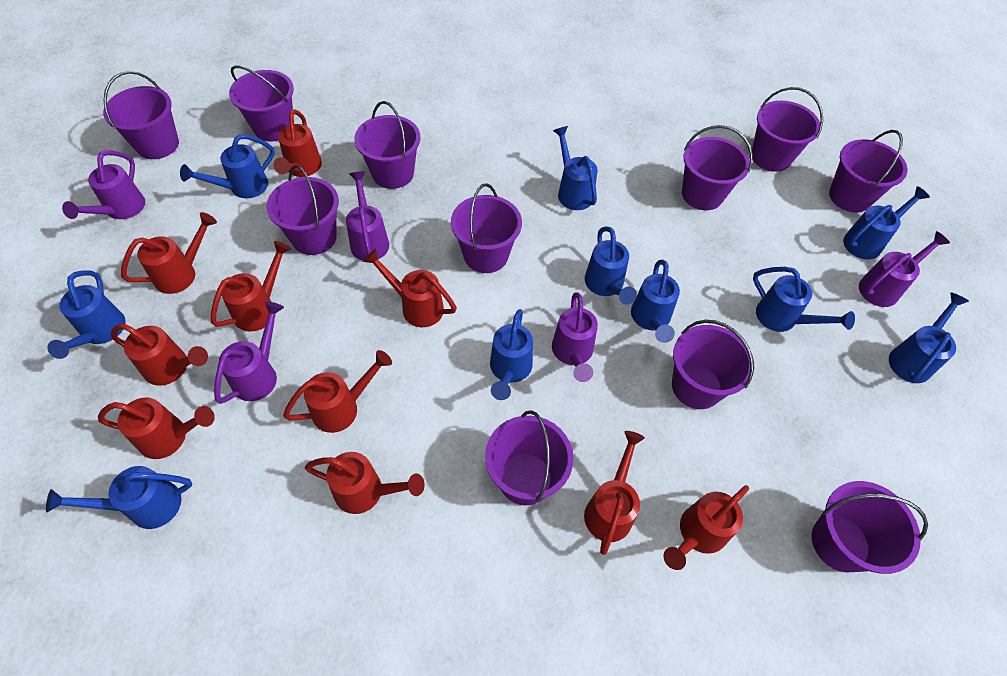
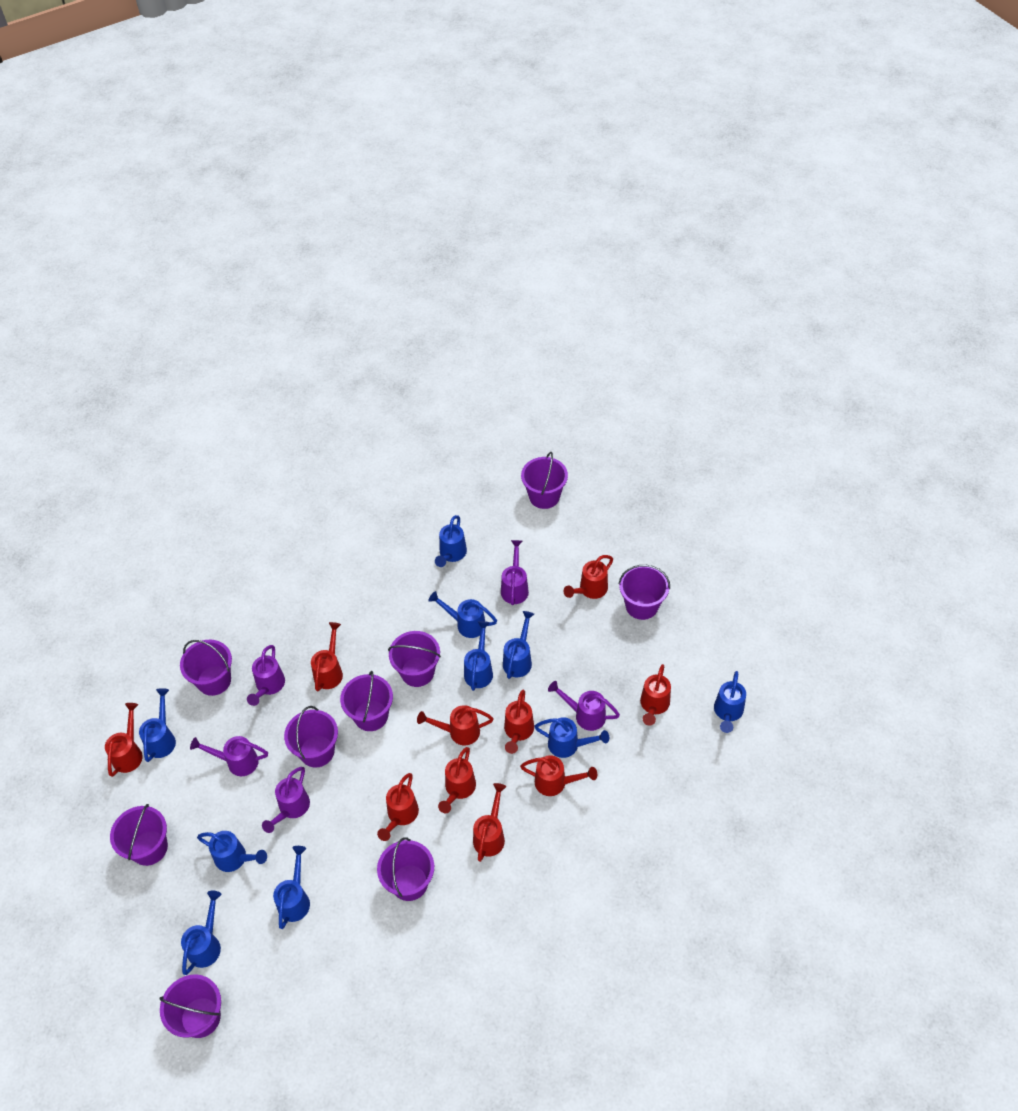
purple bucket: [103,71,179,159] [229,65,294,141] [266,165,339,255] [354,101,420,189] [451,183,522,273] [485,410,574,505] [672,320,754,409] [682,125,753,210] [752,87,823,172] [811,481,928,574] [829,130,908,212] = 11 -> [110,804,168,866] [160,975,221,1038] [180,640,232,696] [284,706,338,768] [340,671,393,731] [377,837,434,901] [388,631,441,687] [521,452,568,509] [619,565,670,620] = 9

